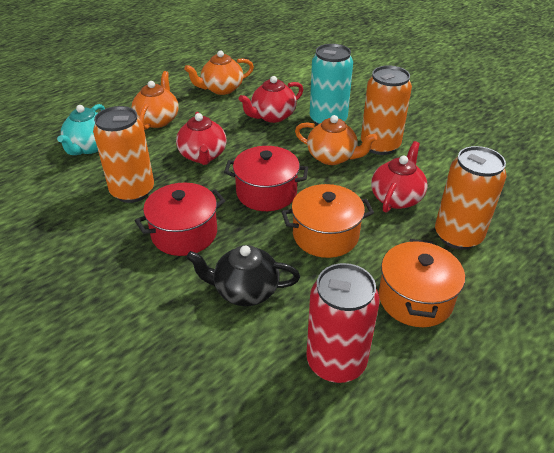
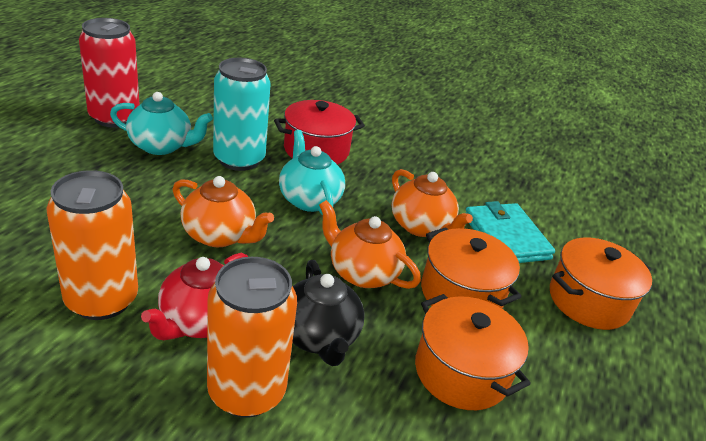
orange can: [93,106,154,203] [361,66,412,155] [435,146,507,250] = 3 -> [46,170,138,320] [207,257,297,418] = 2
orange pot: [282,184,374,258] [379,239,465,327] = 2 -> [415,294,531,410] [421,227,522,309] [550,237,652,330] = 3
red pot: [135,183,226,256] [224,146,308,211] = 2 -> [274,100,365,165] = 1
red teapot: [176,112,226,165] [239,76,303,123] [371,141,428,213] = 3 -> [141,253,248,340] = 1
turquoise teapot: [57,104,105,155] = 1 -> [110,92,213,155] [279,130,345,215] = 2
turquoise wallet: none = 0 -> [466,201,555,263] = 1

